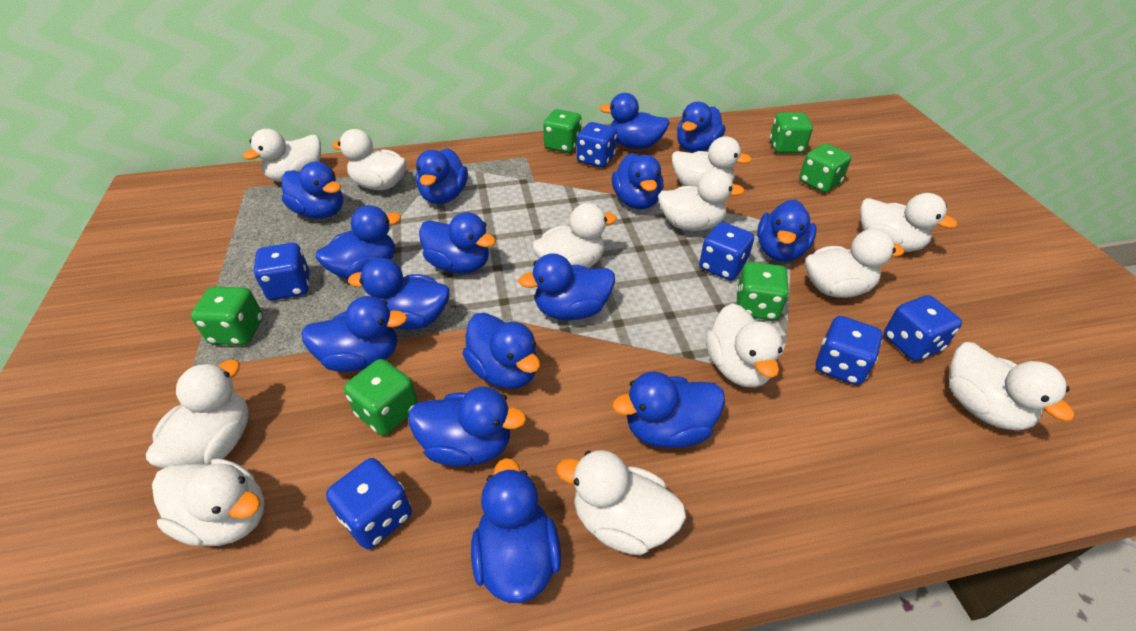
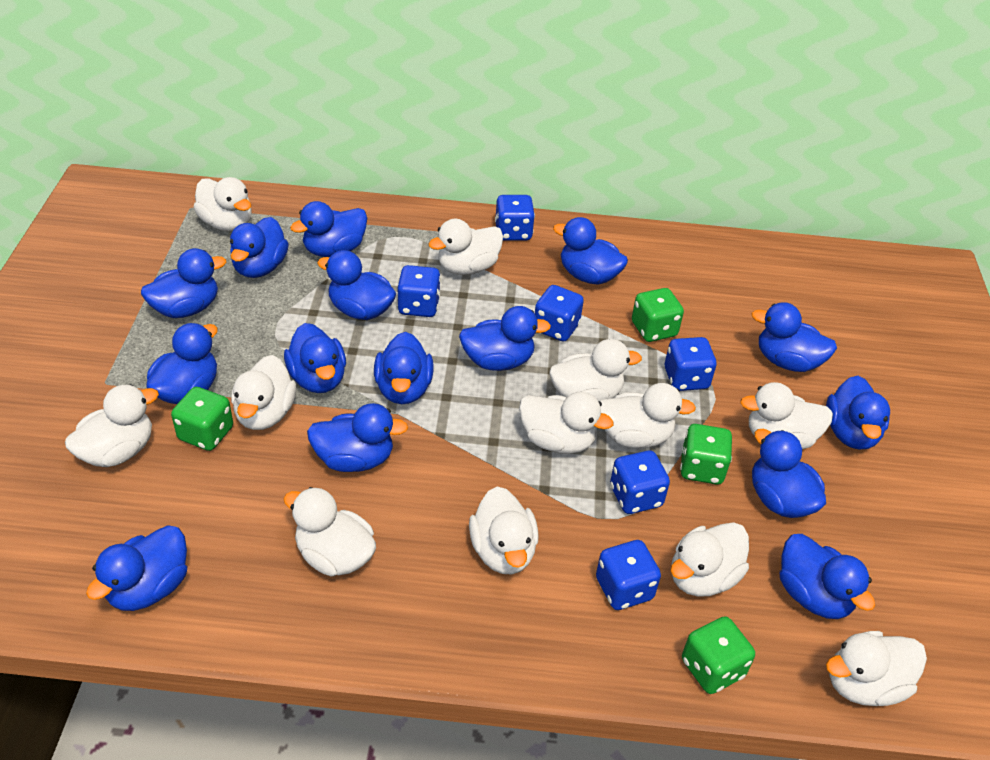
green dice: [191,287,263,345] [344,359,418,435] [543,109,582,153] [736,262,789,320] [770,112,813,154] [799,144,851,193] = 6 -> [171,387,233,451] [632,288,684,342] [680,424,732,485] [682,616,755,694] = 4

